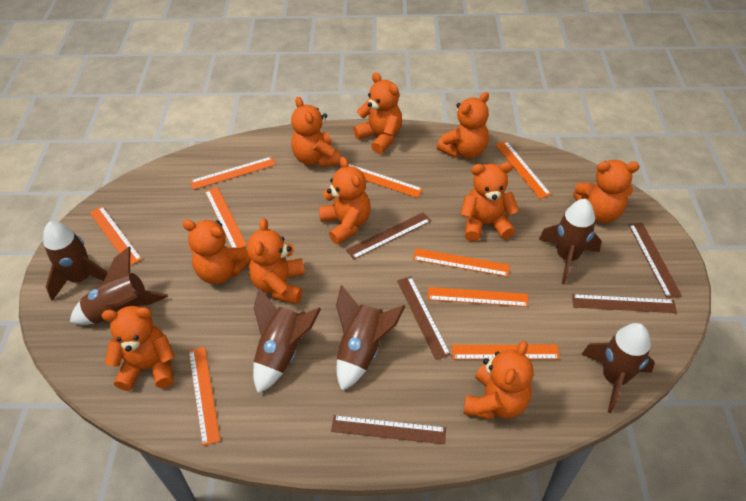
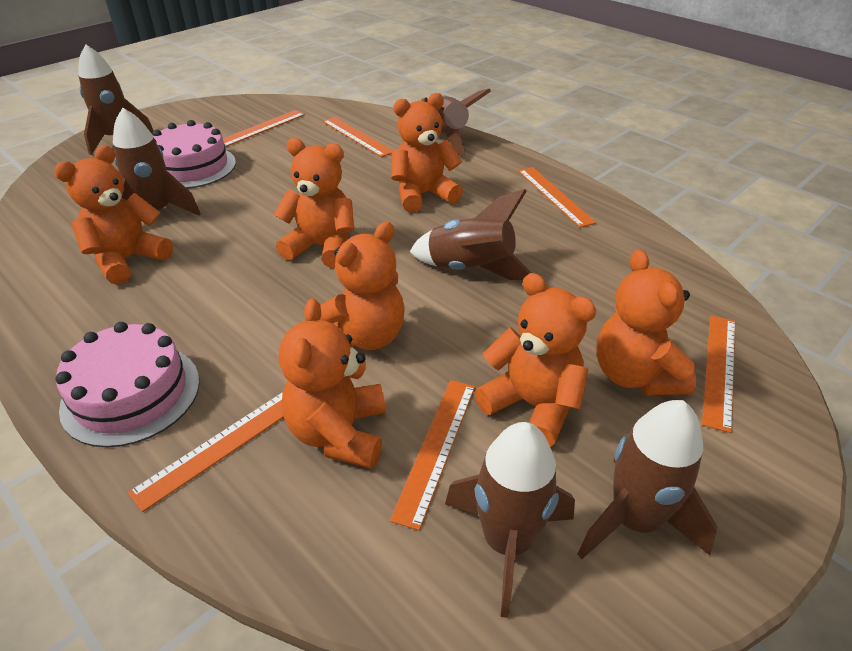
brown ruler: [331,415,446,444] [346,212,431,260] [397,276,451,360] [572,294,677,313] [629,222,682,298] = 5 -> none = 0
orange ruler: [89,206,142,266] [189,347,220,446] [190,156,276,190] [205,187,247,248] [349,164,423,198] [413,248,510,277] [428,287,528,307] [452,345,560,360] [495,141,551,199] = 9 -> [128,392,284,512] [223,110,305,147] [323,117,393,157] [390,380,475,531] [518,167,596,228] [702,315,735,433] = 6
orange teddy bear: [102,306,175,391] [182,220,251,284] [247,218,305,304] [291,97,341,167] [319,157,371,245] [353,72,402,154] [437,92,489,158] [460,162,519,242] [463,341,533,420] [573,160,640,223] = 10 -> [54,145,173,285] [274,138,354,268] [279,298,386,469] [320,221,405,350] [391,93,463,213] [474,273,596,447] [597,249,696,395] = 7
pink cake: none = 0 -> [55,322,200,448] [152,120,236,189] = 2

